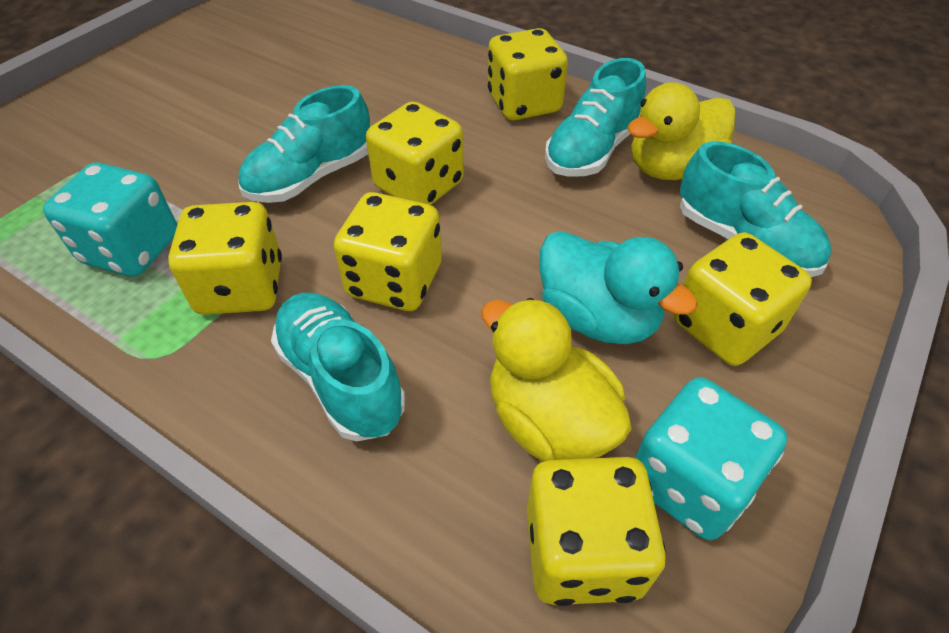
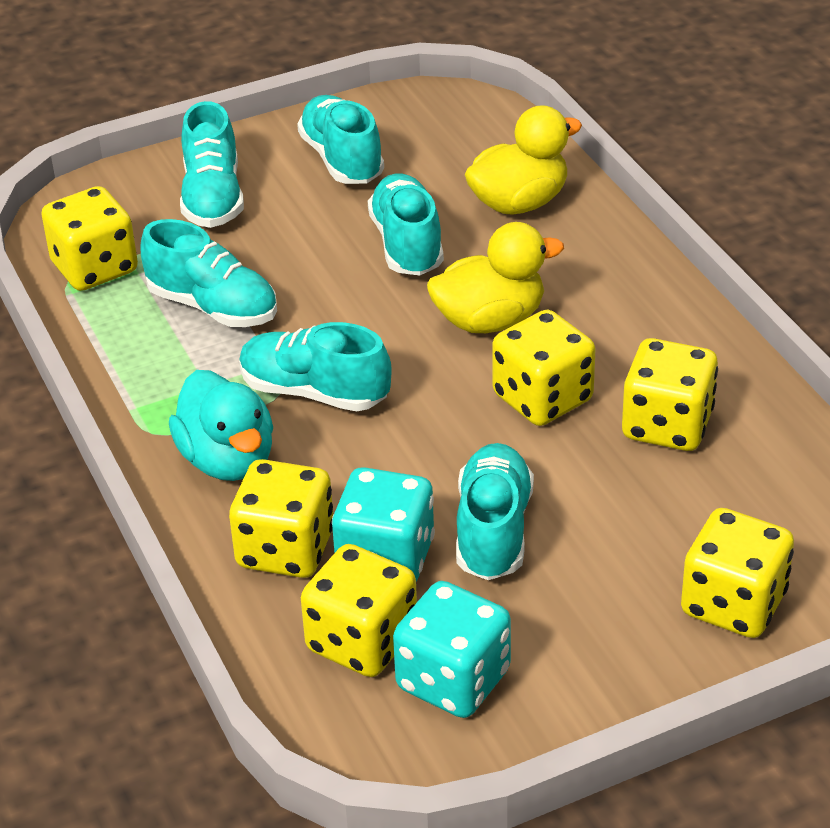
turquoise shoe: [238,85,370,203] [271,293,405,441] [545,58,646,177] [680,141,832,277] = 4 -> [140,219,277,327] [180,101,244,228] [239,322,392,411] [297,95,384,184] [368,174,444,275] [456,443,534,580] = 6

